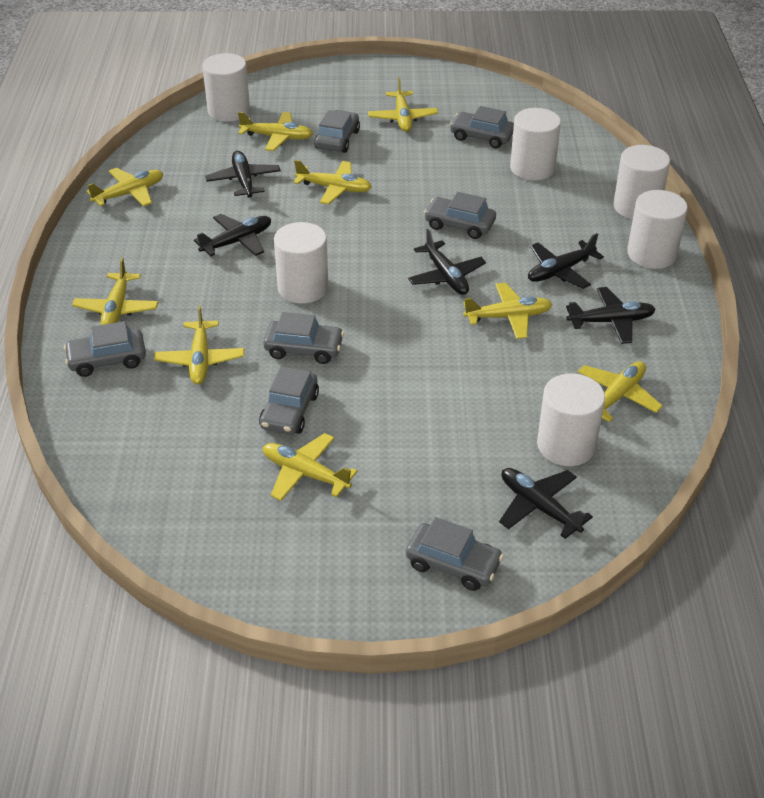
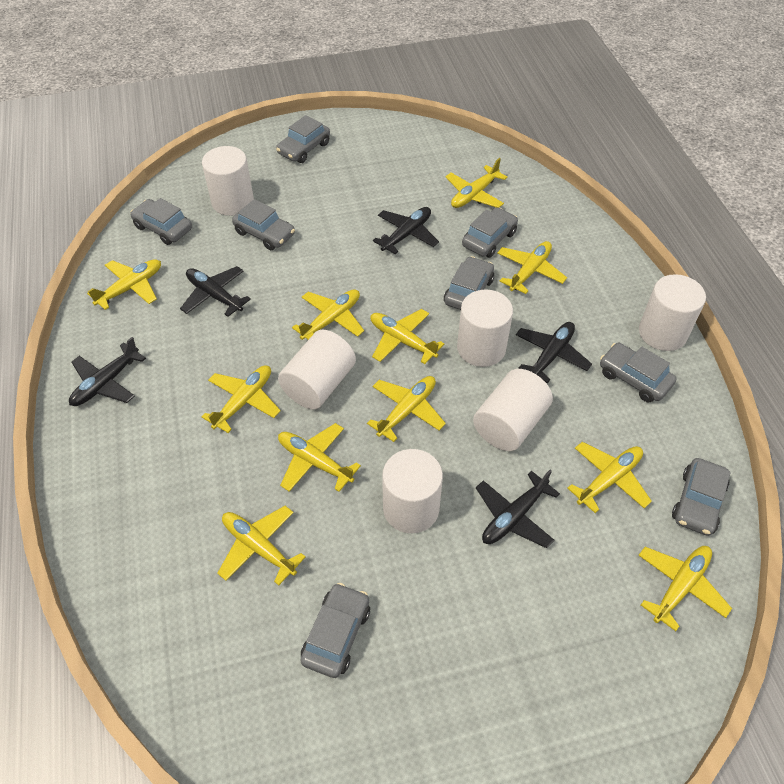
black plane: [194,214,271,256] [205,151,281,198] [408,229,486,295] [499,468,593,539] [528,233,604,289] [566,287,656,344] = 6 -> [69,337,146,406] [180,266,251,317] [373,207,439,254] [476,470,560,548] [516,322,592,384] = 5
grey car: [64,321,146,377] [259,366,319,435] [263,312,344,364] [314,110,360,153] [406,517,504,591] [424,192,496,239] [450,106,514,148] = 7 -> [130,198,192,245] [232,199,295,250] [276,115,330,163] [300,583,370,678] [444,256,494,310] [462,207,518,258] [600,343,676,403] [672,458,731,536] = 8
yellow plane: [72,258,158,325] [87,168,163,207] [154,305,244,385] [238,112,313,151] [263,433,358,501] [293,160,372,204] [368,77,438,132] [463,283,552,339] [578,361,663,422] = 9 -> [87,259,161,310] [202,365,281,433] [217,506,306,585] [278,423,361,492] [292,289,364,340] [367,376,446,442] [371,309,444,364] [446,158,508,208] [497,241,567,294] [567,442,652,513] [638,546,732,631] = 11

